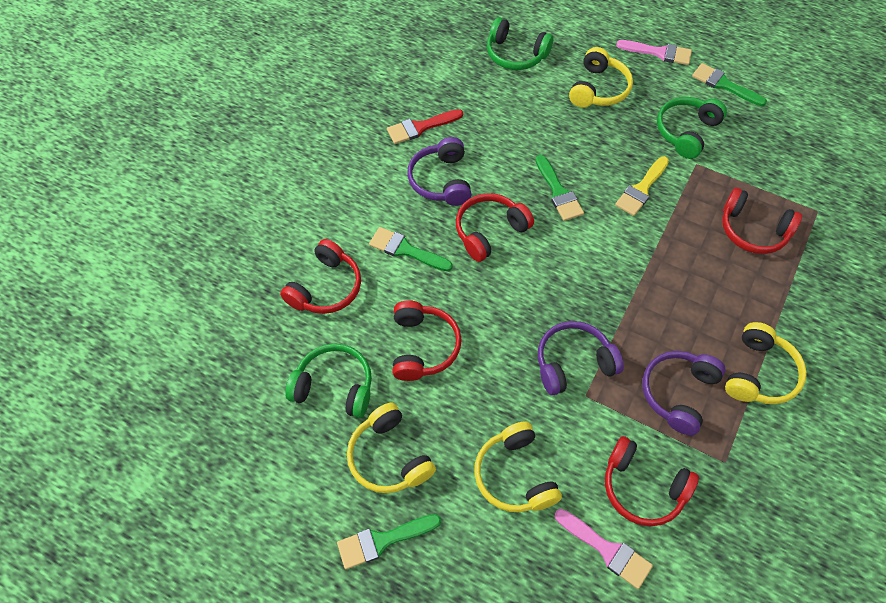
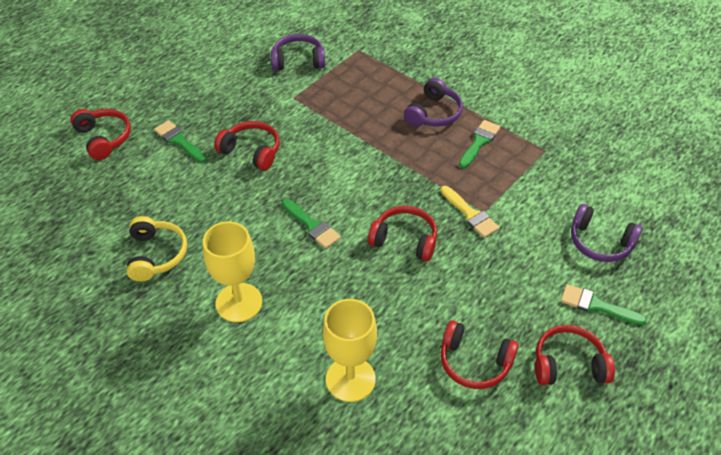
green headphones: [285,344,372,418] [487,17,553,70] [657,97,727,159] = 3 -> none = 0
pink brush: [554,509,653,589] [616,40,692,65] = 2 -> none = 0
red brush: [387,109,463,144] = 1 -> none = 0
yellow goblet: none = 0 -> [203,221,262,322] [323,299,377,402] = 2
yellow headphones: [347,403,436,493] [474,421,562,512] [569,47,633,108] [725,322,807,404] = 4 -> [126,216,187,281] = 1

